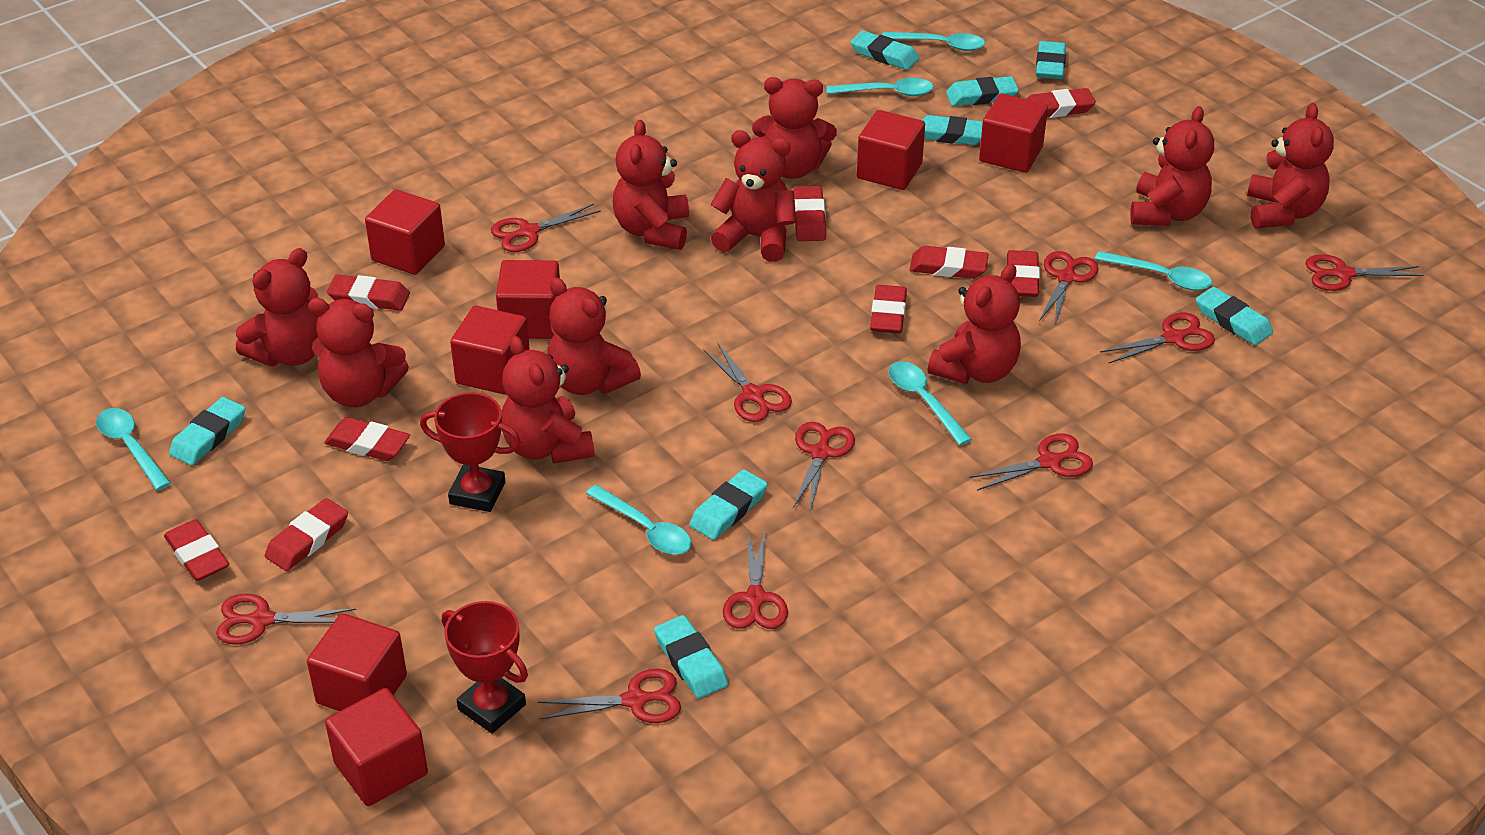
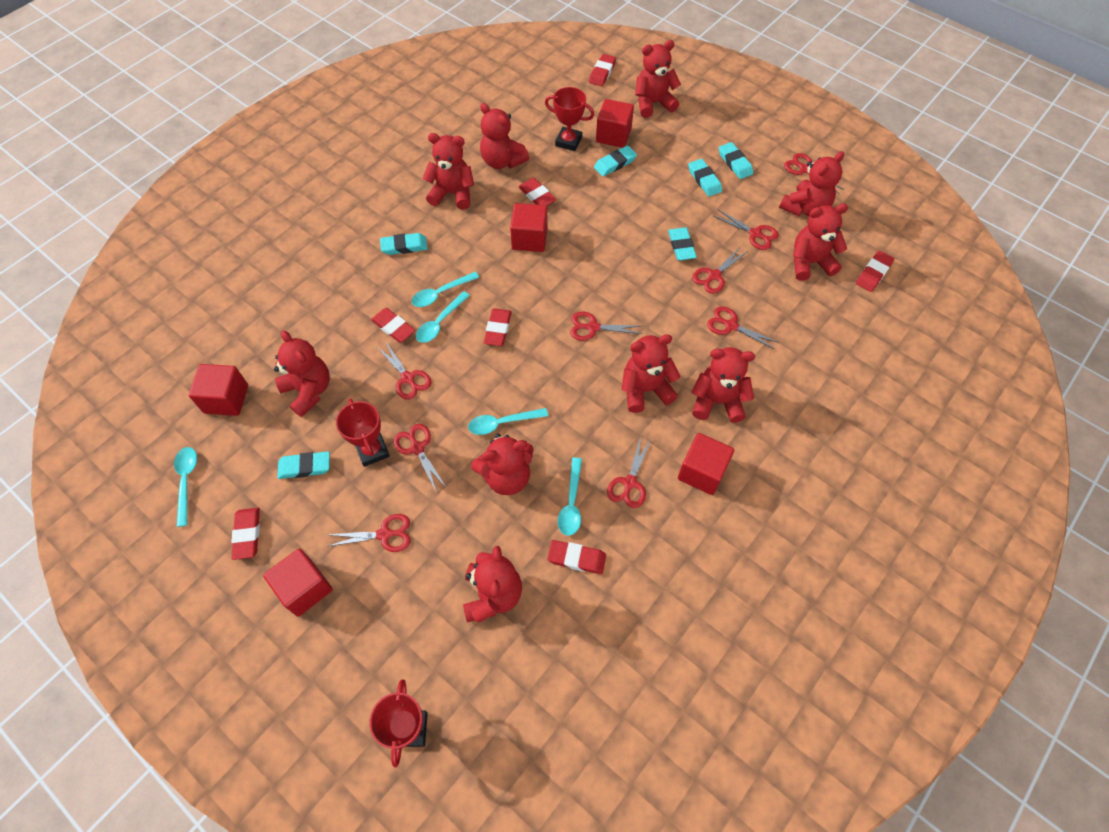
red cube: [307,613,407,711] [325,688,428,806] [365,190,445,275] [450,306,530,395] [496,260,560,339] [857,110,925,190] [979,94,1048,173] = 7 -> [189,364,248,416] [263,548,333,617] [510,203,548,252] [596,99,634,148] [678,433,734,495] = 5
red eraser: [164,519,229,581] [265,498,348,571] [324,417,410,461] [327,274,410,311] [793,186,826,241] [870,285,907,334] [910,246,989,279] [1007,250,1040,297] [1027,88,1096,118] = 9 -> [231,508,260,560] [371,308,415,343] [483,308,512,346] [518,178,557,206] [547,540,606,574] [589,54,616,86] [856,251,894,292] = 7
red scissors: [216,594,356,645] [491,204,601,252] [538,669,681,723] [703,344,792,422] [723,529,788,629] [793,422,855,512] [969,434,1093,491] [1039,251,1099,325] [1100,313,1215,364] [1305,254,1424,291] = 10 -> [328,514,411,552] [377,342,432,400] [393,424,446,491] [570,312,643,341] [607,437,651,508] [692,247,748,294] [707,306,779,350] [714,210,779,250] [784,153,844,194] = 9
red trophy: [420,393,521,512] [442,601,528,734] = 2 -> [336,399,390,467] [370,680,428,767] [545,87,594,151] = 3
turquoise eraser: [169,397,246,465] [654,615,728,698] [689,469,768,540] [850,30,919,70] [922,115,983,145] [946,76,1019,106] [1036,41,1066,79] [1196,287,1273,345] = 8 -> [277,451,330,479] [380,233,428,255] [594,146,637,176] [668,227,697,260] [688,159,722,197] [719,142,753,179] = 6
turquoise spoon: [96,408,171,490] [586,485,691,555] [826,78,934,96] [882,32,985,51] [888,361,972,445] [1095,251,1212,291] = 6 -> [174,447,197,527] [412,272,479,307] [416,291,470,343] [468,408,548,435] [558,458,582,536] = 5

